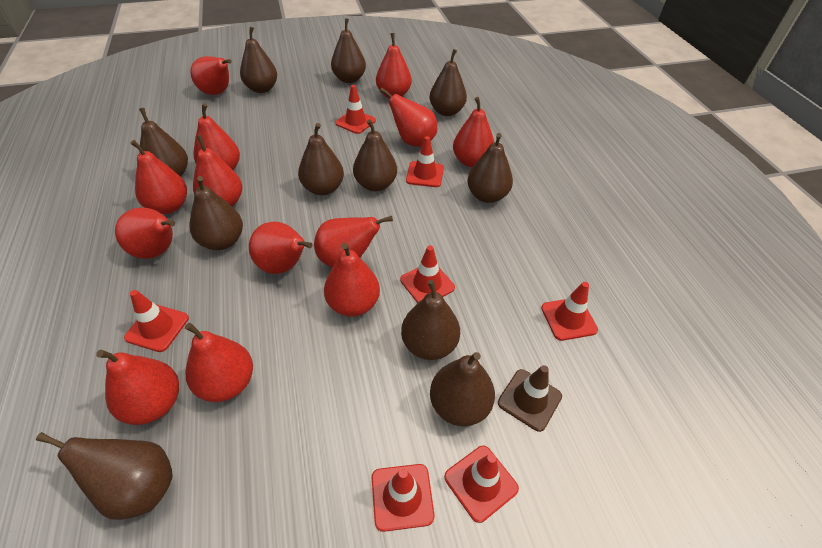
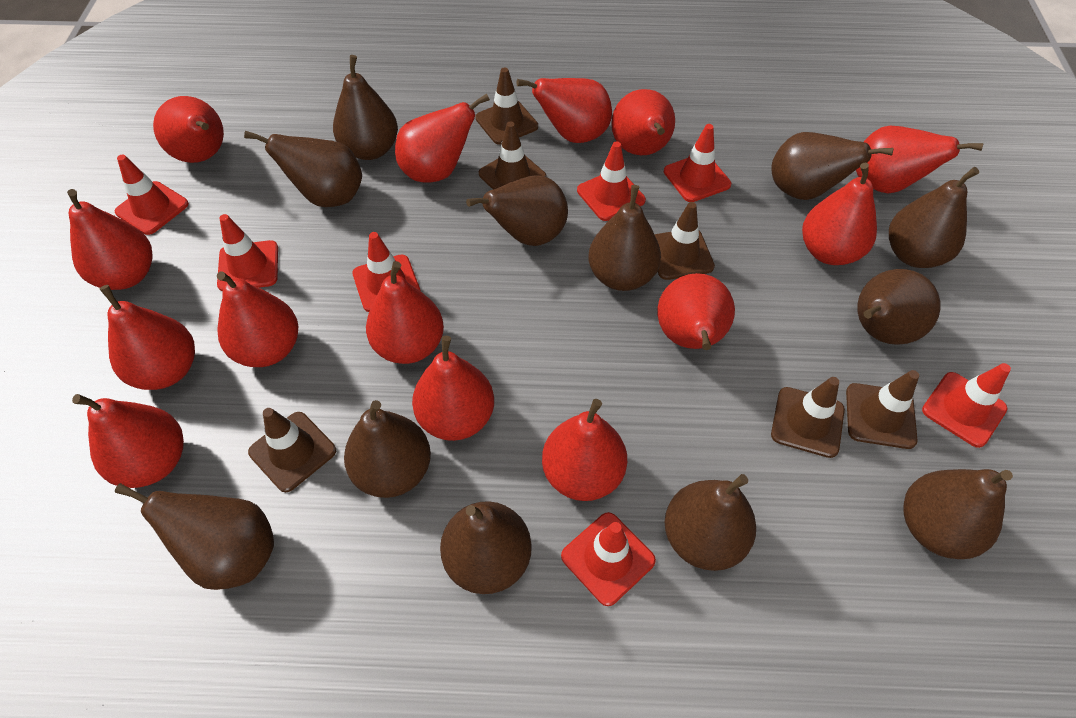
brown pear: [36,432,173,520] [139,108,188,177] [190,176,243,250] [240,27,277,93] [298,123,344,195] [331,18,366,83] [353,119,397,191] [401,280,460,360] [429,49,467,116] [430,352,495,426] [467,133,513,203] = 11 -> [115,483,274,590] [244,131,362,207] [333,55,398,160] [344,400,431,498] [440,501,532,594] [466,175,568,246] [589,185,661,291] [665,474,756,571] [771,132,894,200] [857,269,941,345] [889,167,979,268] [903,469,1013,559] = 12
brown traffic cone: [498,365,562,432] = 1 -> [248,408,336,492] [476,67,538,145] [479,121,547,189] [654,202,715,280] [771,377,845,458] [846,370,919,449] = 6
red pear: [96,350,179,425] [115,207,175,259] [130,140,187,214] [185,323,253,402] [191,56,232,95] [193,104,240,170] [193,135,242,206] [249,222,313,274] [314,216,393,267] [324,243,380,317] [376,33,412,98] [380,88,437,147] [453,97,494,167] = 13 -> [67,189,153,290] [72,394,184,488] [100,285,195,390] [153,96,224,163] [217,271,298,367] [366,261,444,364] [395,93,490,182] [412,336,494,441] [516,78,612,143] [542,399,627,501] [611,89,675,155] [657,273,735,350] [802,163,877,265] [856,126,984,193] = 14

